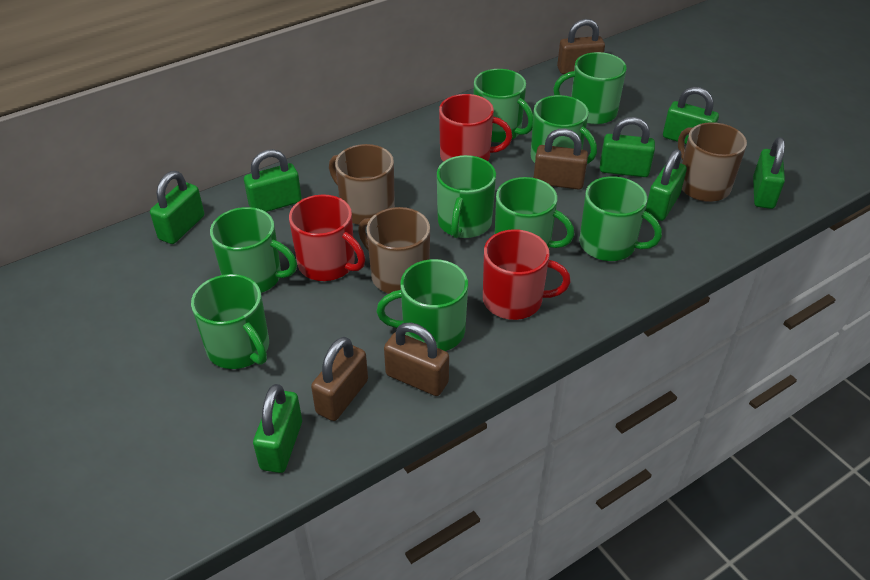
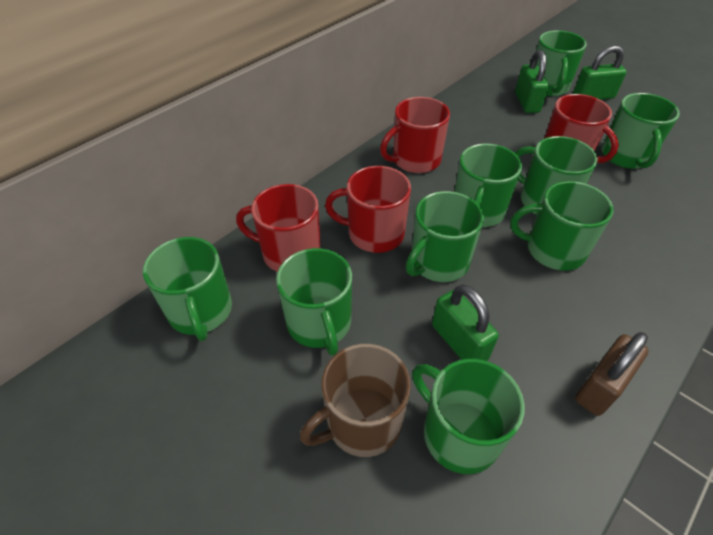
brown mug: [329,144,395,225] [358,207,430,294] [678,122,747,202] = 3 -> [299,344,411,457] = 1
brown padlock: [311,337,368,421] [384,322,449,396] [533,129,588,190] [557,19,605,74] = 4 -> [575,332,649,416] = 1
green padlock: [150,171,204,244] [244,149,302,212] [253,384,302,473] [600,117,655,177] [645,149,687,221] [663,87,719,144] [753,137,785,209] = 7 -> [432,284,499,361] [515,50,549,113] [573,45,627,100] = 3
red mug: [289,194,365,281] [439,94,512,162] [483,229,571,320] = 3 -> [236,184,321,272] [325,166,411,253] [380,97,450,173] [544,94,619,163] = 4

